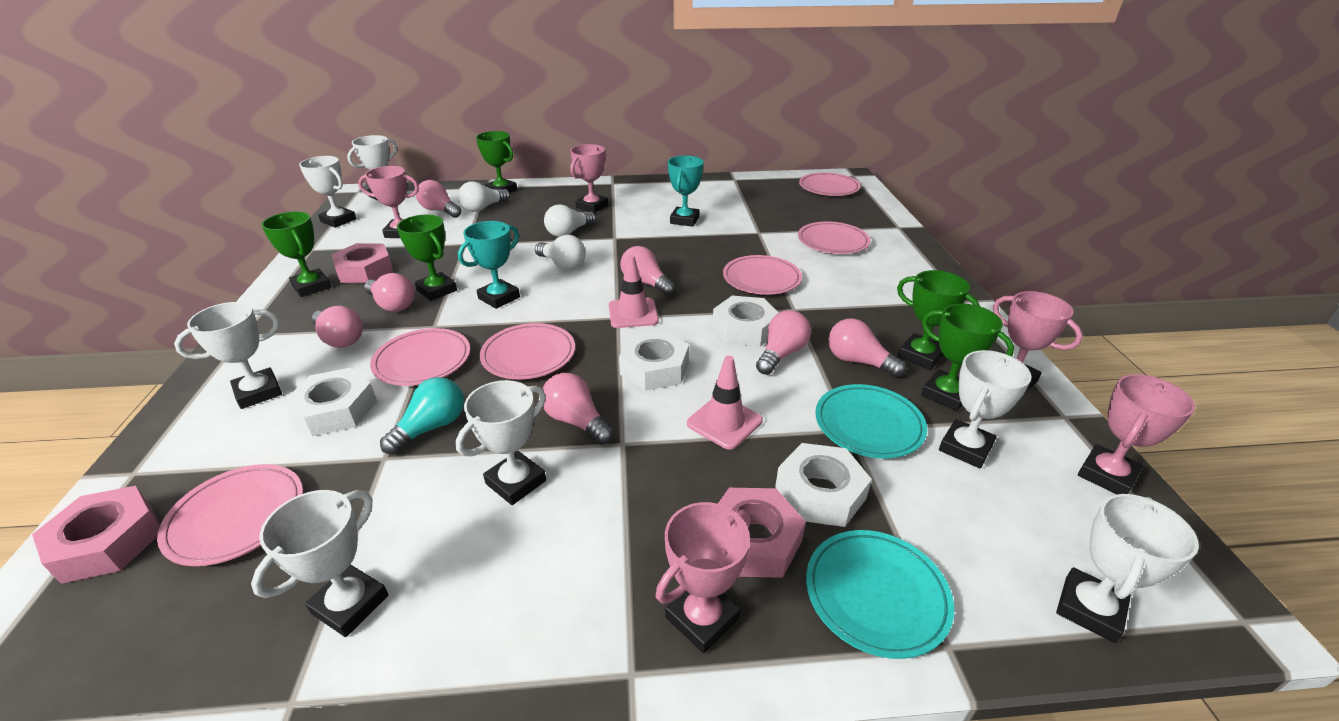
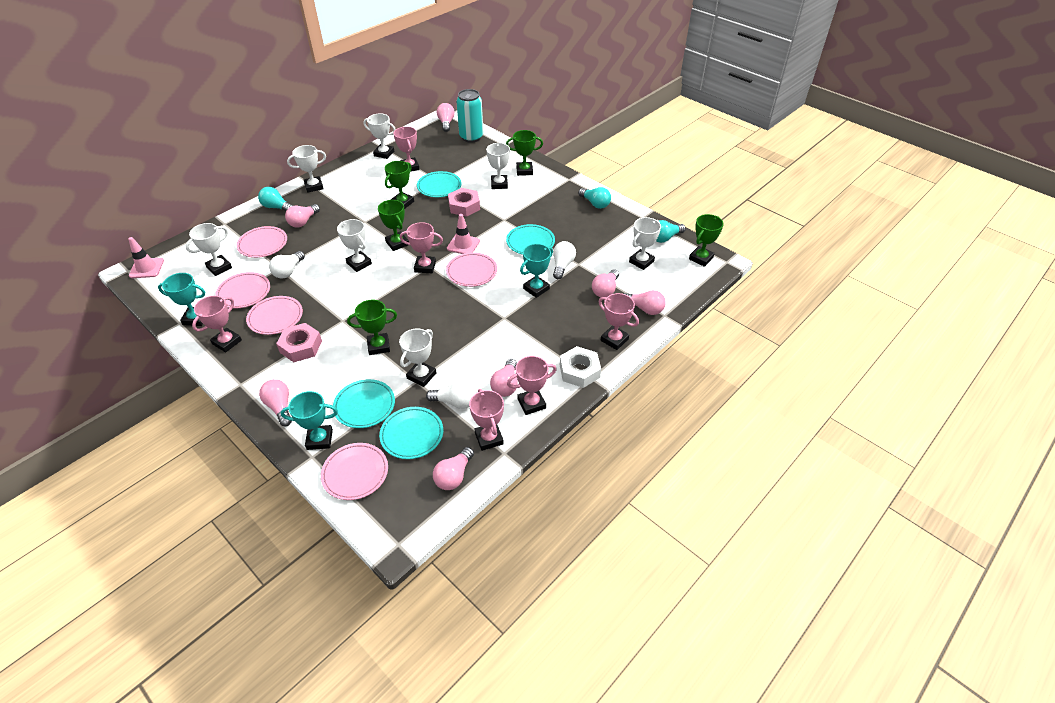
pink nut: [32,486,160,584] [332,243,393,283] [718,488,806,578] = 3 -> [276,323,322,362] [448,188,480,217] = 2
pink plate: [157,464,303,566] [370,328,470,386] [480,323,575,379] [723,255,802,295] [798,222,871,254] [799,172,861,196] = 6 -> [215,272,270,308] [237,226,287,258] [246,296,303,335] [321,443,388,500] [446,252,497,287] = 5
pink trophy: [358,166,419,238] [570,144,608,213] [656,502,751,653] [993,291,1083,392] [1078,374,1195,494] = 5 -> [192,296,242,353] [393,127,420,172] [400,222,443,273] [469,389,504,451] [507,356,557,415] [598,293,639,350] = 6
turquoise can: none = 0 -> [456,89,483,143] = 1
turquoise light bulb: [380,377,464,454] = 1 -> [258,187,293,211] [578,187,611,209] [656,220,686,243] = 3
turquoise plate: [806,530,954,659] [815,384,927,458] = 2 -> [333,379,395,428] [379,407,443,459] [417,171,461,197] [506,224,555,255] = 4
turquoise trophy: [458,221,520,309] [668,155,704,227] = 2 -> [158,273,205,326] [281,391,338,450] [520,244,553,298] = 3
white nut: [285,367,377,437] [619,331,689,391] [713,296,778,347] [775,443,872,527] = 4 -> [560,346,601,388] = 1

